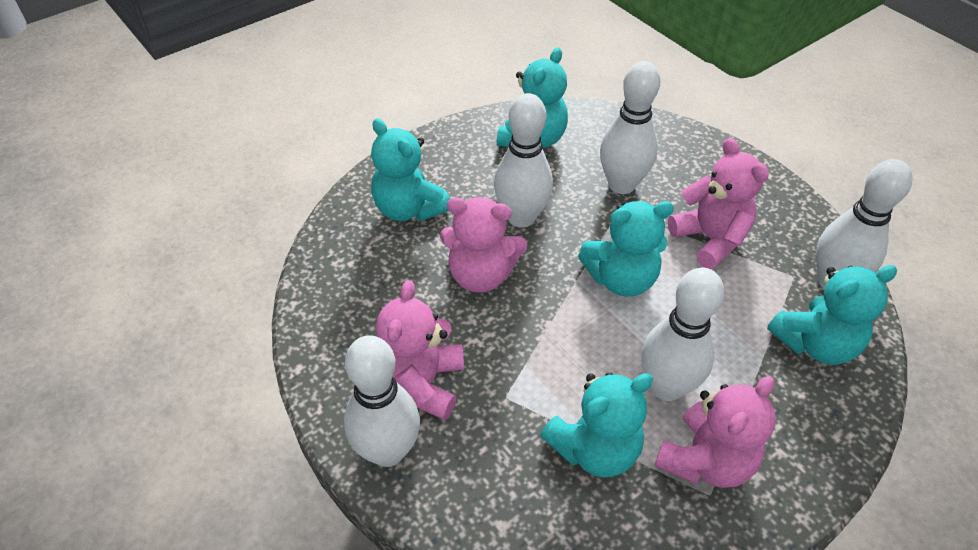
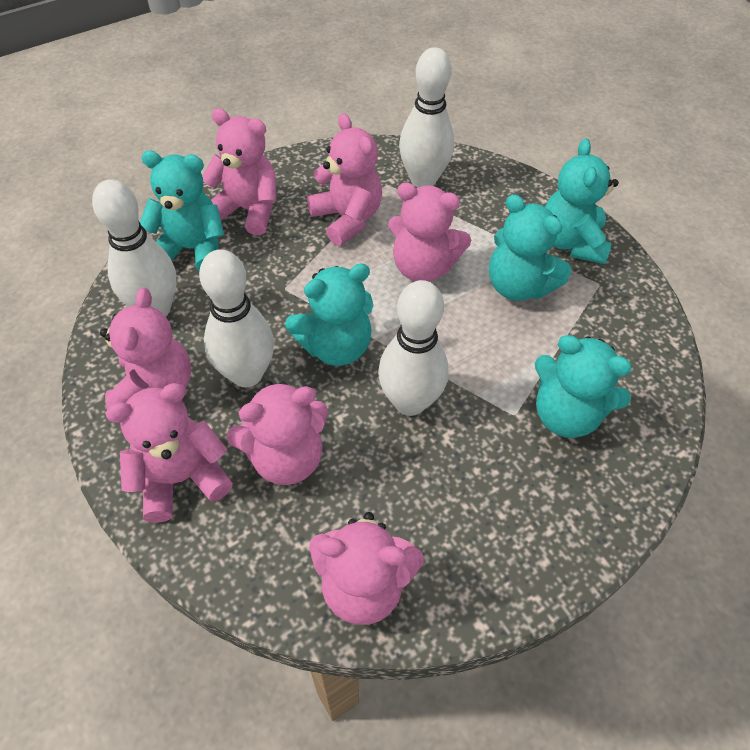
pink teddy bear: [376,280,464,420] [440,197,527,292] [654,376,776,488] [668,138,769,269] = 4 -> [100,288,191,410] [105,383,233,523] [202,108,276,236] [226,381,328,485] [307,113,382,246] [309,512,424,625] [388,182,471,282] = 7
white bowling pin: [344,335,420,467] [494,93,553,228] [600,61,660,194] [641,268,724,401] [816,159,913,289] = 5 -> [92,179,176,317] [199,249,274,387] [378,280,449,416] [399,47,454,188] = 4

